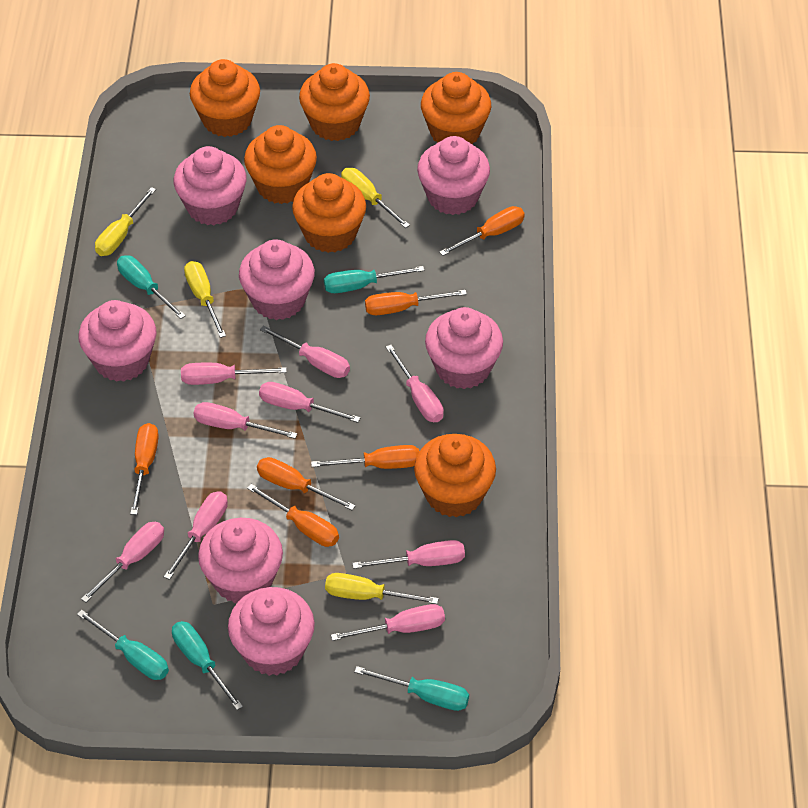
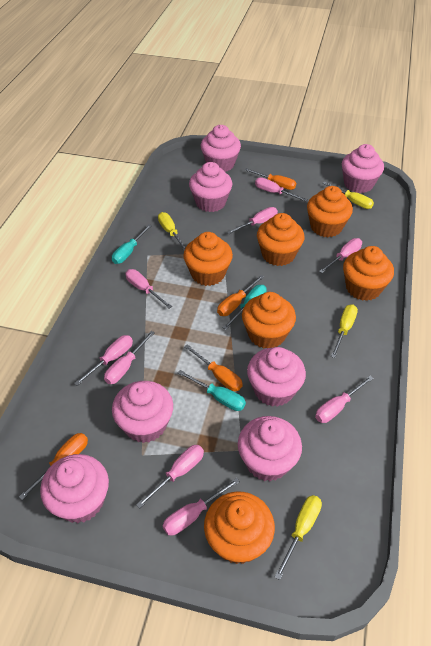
orange screwdriver: [130,423,159,515] [247,484,339,547] [257,457,356,510] [311,445,419,469] [365,290,467,315] [439,206,525,256] = 6 -> [19,433,88,500] [184,344,243,391] [217,275,264,316] [245,168,296,190] = 4
turquoise screwdriver: [77,610,169,680] [117,255,186,319] [172,621,243,710] [324,266,424,293] [354,666,469,711] = 5 -> [112,224,152,264] [178,370,246,411] [223,285,267,330] = 3

